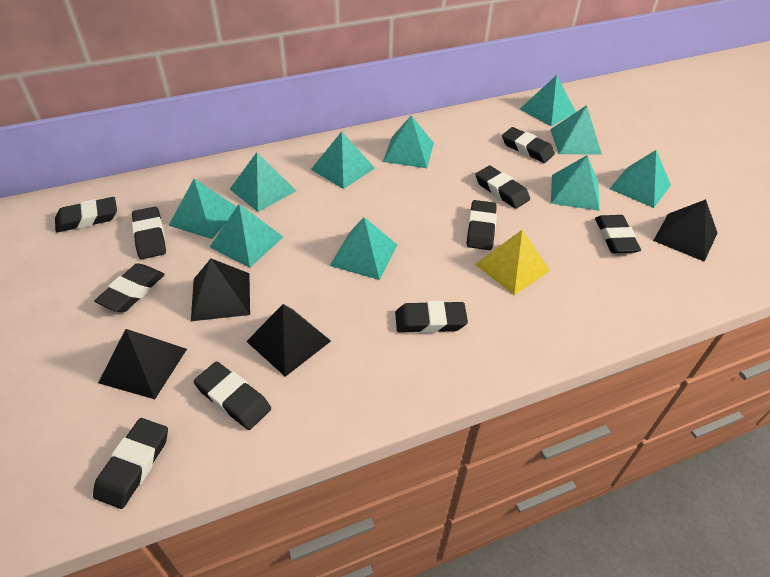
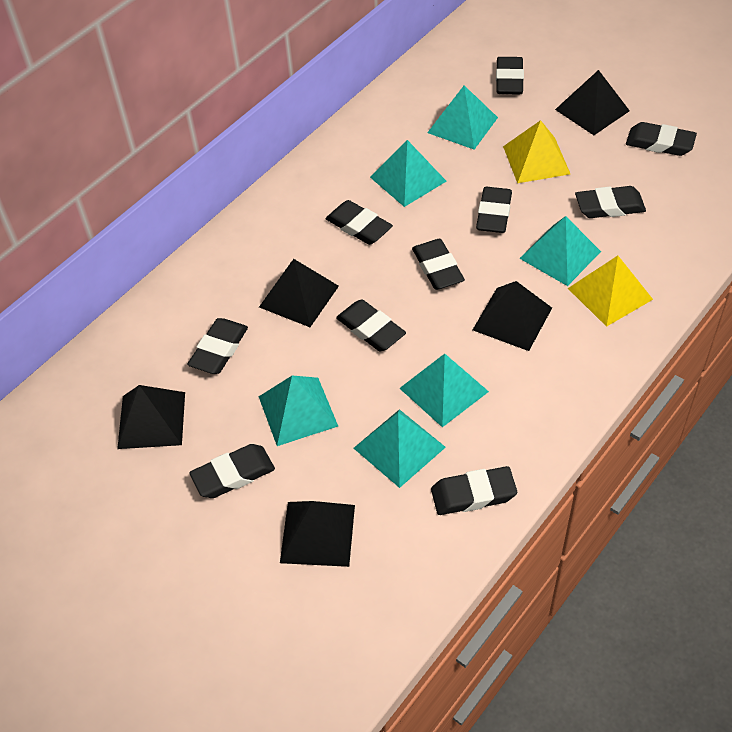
black pyramid: [98,329,187,399] [191,259,250,321] [246,304,331,377] [653,199,717,262] = 4 -> [117,385,185,449] [259,259,339,327] [280,501,355,567] [473,281,552,351] [555,70,630,135] = 5
turquoise pyramid: [168,179,237,239] [210,204,283,268] [230,152,296,212] [311,131,375,189] [330,217,397,280] [383,115,434,168] [520,75,576,126] [550,105,602,155] [551,155,600,211] [610,150,671,208] = 10 -> [259,375,338,446] [354,409,446,488] [370,140,446,207] [399,354,489,427] [427,86,498,150] [519,216,601,286] = 6
yellow pyramid: [475,230,550,295] = 1 -> [503,120,570,183] [568,256,653,327] = 2

